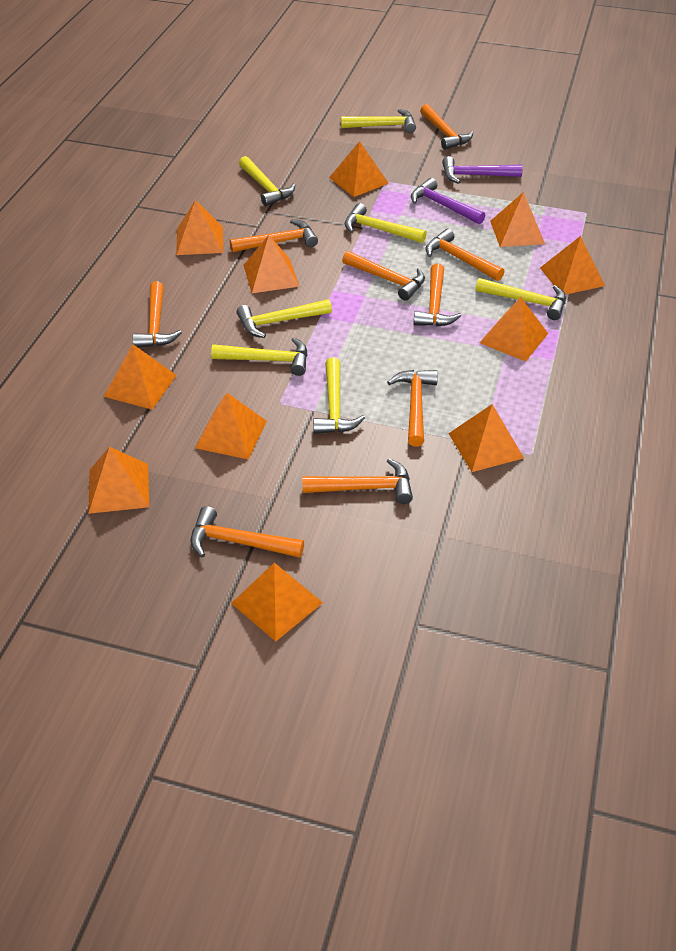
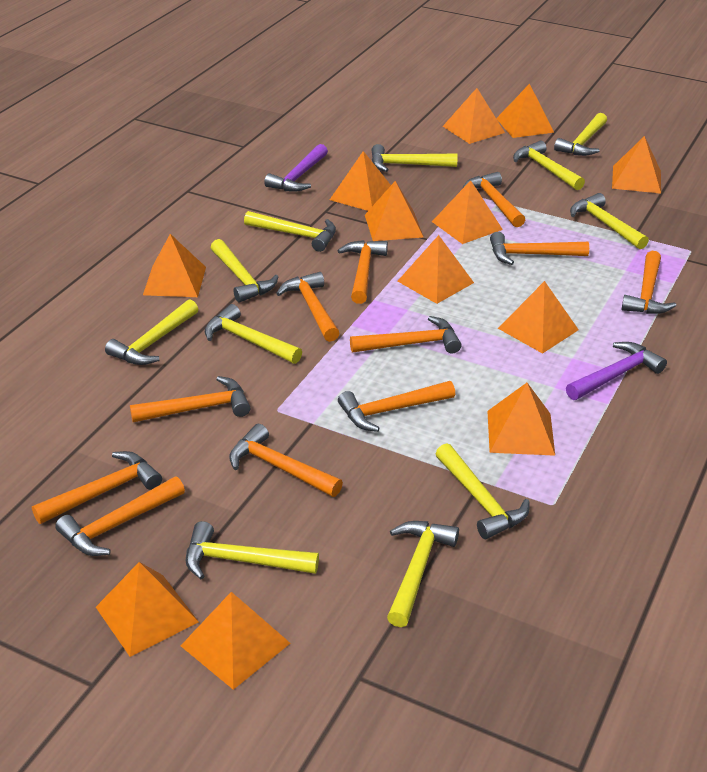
orange hammer: [132,281,182,348] [190,506,304,558] [230,219,318,252] [302,458,413,504] [342,251,425,301] [387,370,438,447] [413,263,461,326] [420,104,473,150] [426,229,505,281] = 9 -> [32,451,162,524] [55,477,185,556] [130,376,250,422] [229,424,343,497] [276,272,340,342] [338,240,388,304] [338,381,455,432] [350,316,462,353] [462,172,525,227] [490,232,589,265] [622,251,676,314] = 11
orange pyramid: [88,447,149,514] [104,344,177,409] [176,200,223,255] [195,393,267,460] [231,563,323,642] [243,235,300,293] [329,141,389,197] [448,404,524,472] [480,297,548,362] [490,192,545,247] [540,236,605,295] = 11 -> [96,562,199,657] [143,234,206,297] [181,592,290,690] [330,151,391,211] [365,181,424,241] [398,235,474,304] [432,180,503,244] [443,88,505,144] [487,383,555,456] [496,84,554,138] [498,281,579,354] [612,136,661,194] = 12
yellow hammer: [211,337,308,376] [237,299,332,338] [239,156,295,206] [313,357,365,434] [341,109,416,133] [345,203,427,243] [475,278,566,320] = 7 -> [105,299,199,365] [186,521,319,579] [205,304,302,364] [210,239,278,303] [244,211,336,252] [372,144,458,172] [387,521,459,627] [436,443,530,539] [513,140,585,190] [554,113,607,156] [570,193,649,249] = 11

